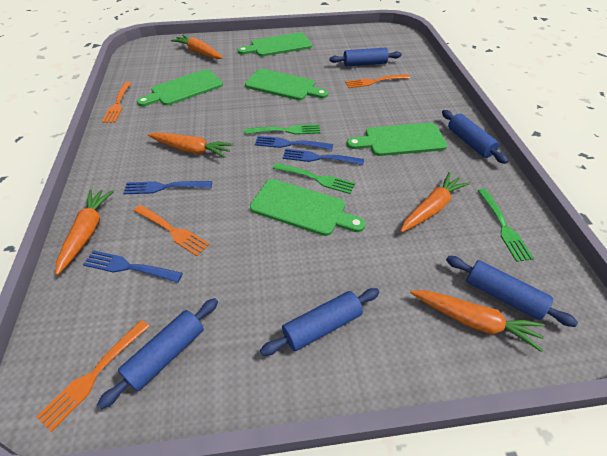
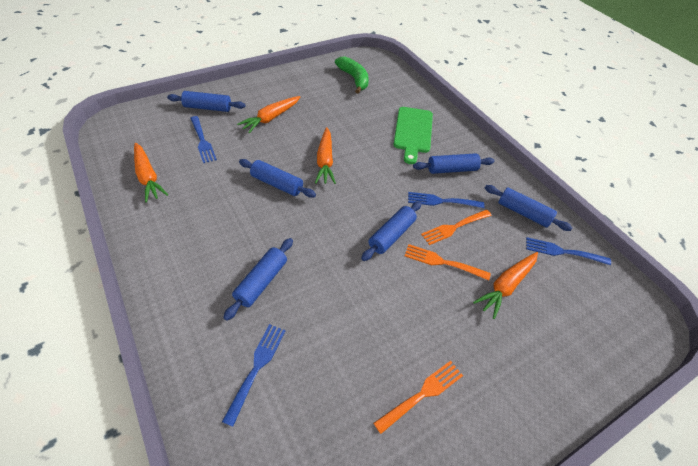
blue rolling pin: [97,298,218,409] [260,288,380,356] [329,48,402,66] [442,110,508,164] [446,256,578,327] = 5 -> [167,91,245,112] [223,238,293,321] [239,159,316,198] [361,201,422,261] [413,153,495,174] [485,185,572,231] = 6
green banana: none = 0 -> [335,56,369,94] = 1
green cutting board: [137,69,223,107] [237,32,312,56] [245,69,328,100] [250,179,365,236] [347,123,447,156] = 5 -> [393,107,433,164] = 1
green fork: [245,124,321,135] [273,163,355,194] [477,189,534,262] = 3 -> none = 0
orange carrot: [56,189,114,275] [148,132,233,158] [171,35,223,59] [401,172,470,232] [410,290,544,352] = 5 -> [134,143,168,203] [237,96,300,133] [315,127,336,184] [473,252,538,319] = 4
orange fork: [36,320,150,432] [102,82,131,123] [134,205,210,256] [345,74,410,88] = 4 -> [374,361,463,434] [405,244,491,280] [421,210,491,245] = 3

